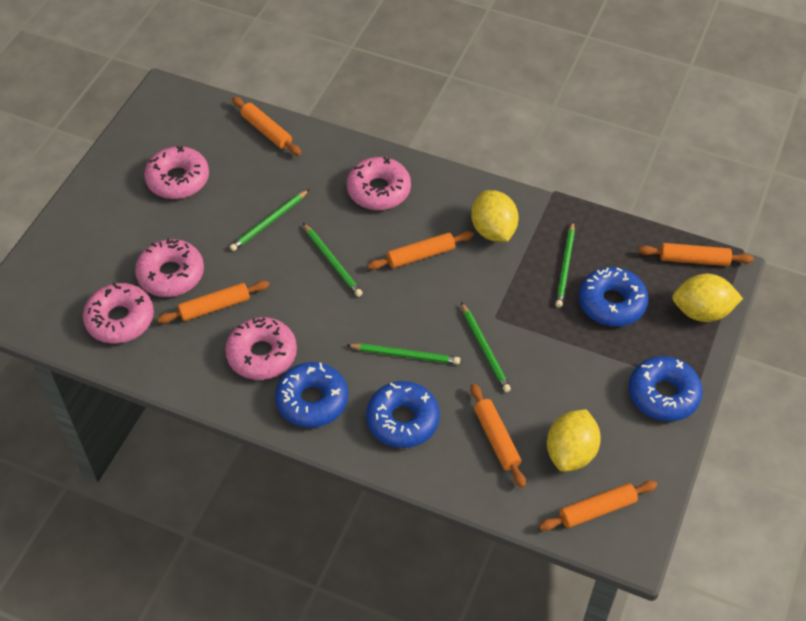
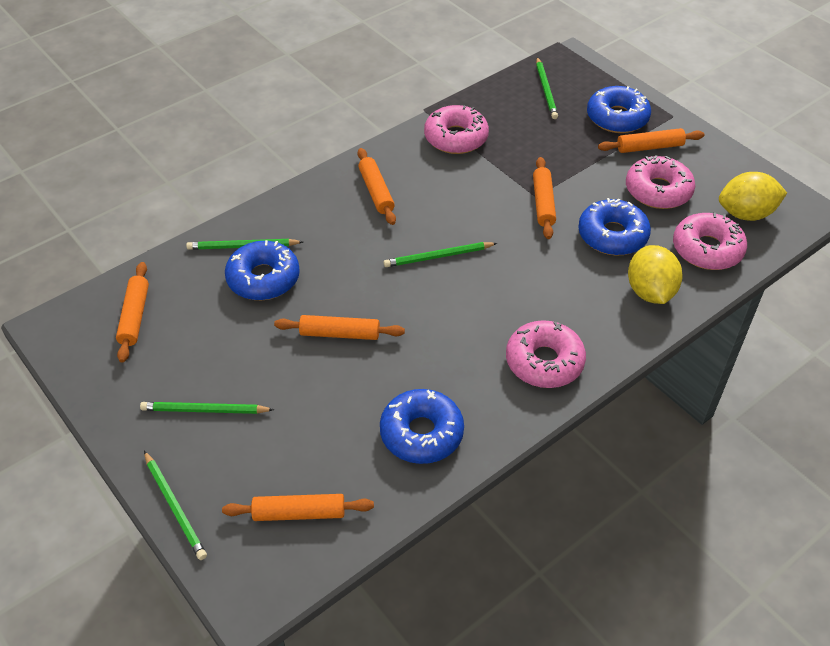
pink donut: [83,283,154,344] [135,238,204,297] [144,146,209,199] [225,317,297,380] [347,157,411,210] = 5 -> [424,105,489,154] [506,320,586,388] [626,155,695,209] [673,213,747,270] = 4
yellow lemon: [471,190,519,242] [547,409,601,472] [672,274,743,322] = 3 -> [628,245,682,304] [719,172,787,221] = 2

